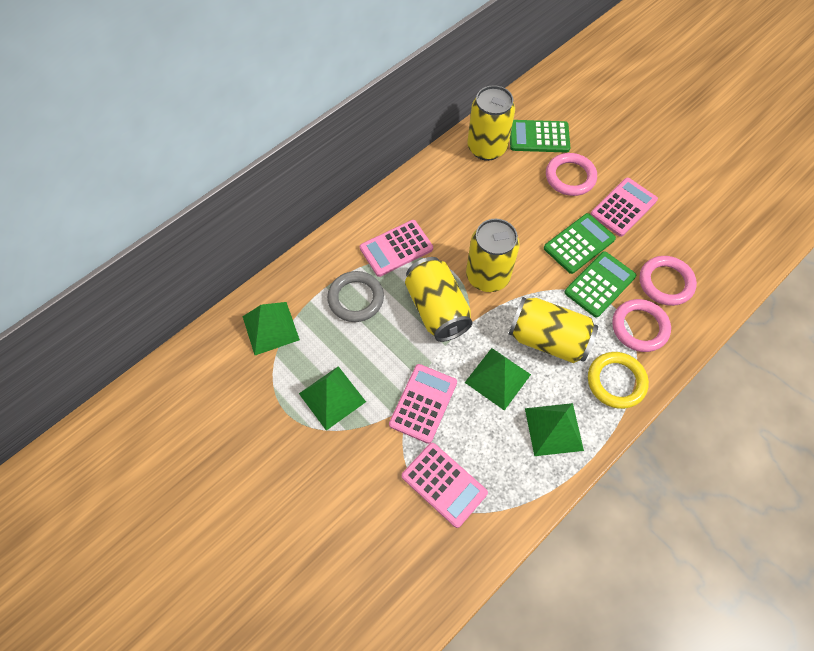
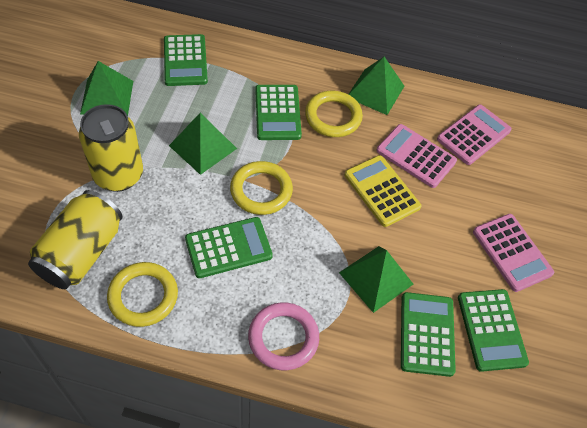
green calculator: [510,120,570,153] [544,213,616,274] [564,251,636,318] = 3 -> [164,34,208,86] [185,217,273,278] [255,85,302,140] [401,292,456,377] [458,289,529,372] = 5
grey ring: [327,271,384,322] = 1 -> none = 0
pink calculator: [360,220,433,277] [389,364,457,444] [402,443,488,528] [591,178,658,237] = 4 -> [376,124,457,188] [437,105,512,165] [473,214,554,292] = 3
pink ring: [546,153,597,196] [612,299,671,352] [639,256,697,306] = 3 -> [248,302,319,370] = 1
yellow calculator: none = 0 -> [345,155,421,227] = 1
yellow can: [405,257,473,342] [466,219,520,292] [467,85,515,161] [508,297,598,363] = 4 -> [28,190,122,289] [79,104,143,192] = 2
yellow ring: [588,352,649,409] = 1 -> [107,262,178,327] [230,161,293,215] [305,91,363,137] = 3

